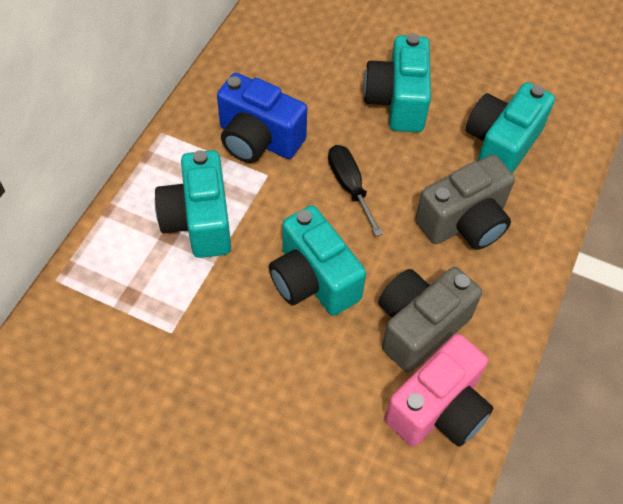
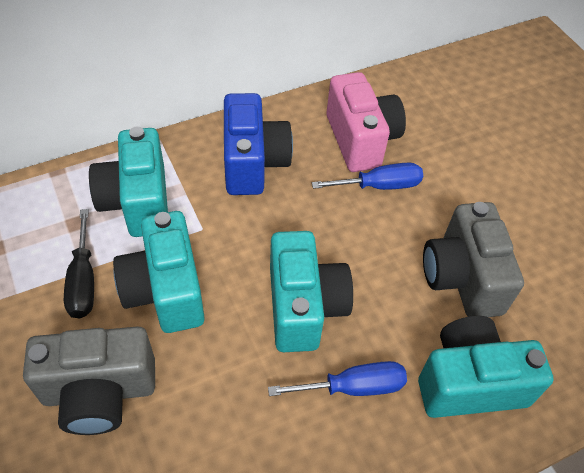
blue screwdriver: none = 0 -> [268,361,407,396] [312,163,423,190] = 2

